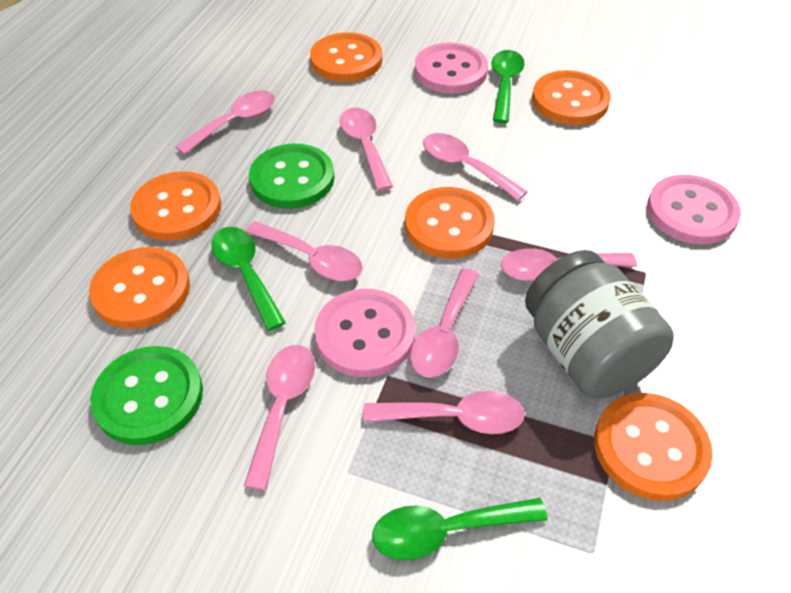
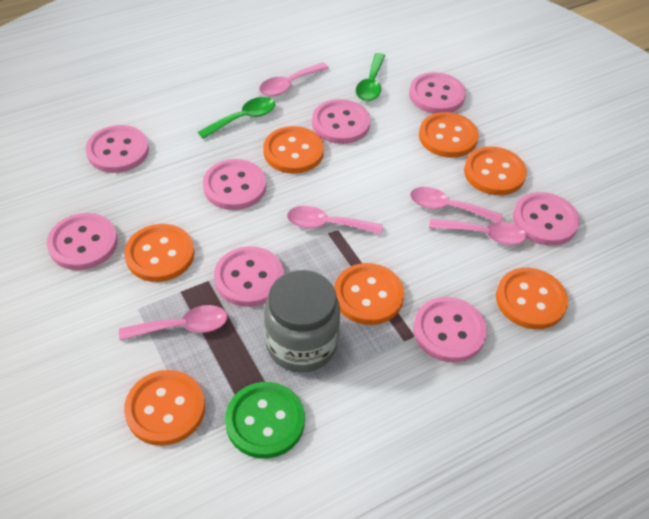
green button: [90,346,203,445] [249,144,335,209] = 2 -> [225,382,305,459] = 1
green spoon: [211,227,286,331] [372,498,547,560] [491,50,525,123] = 3 -> [198,97,275,139] [356,53,385,101] = 2
orange button: [89,247,190,329] [130,171,221,241] [310,32,382,82] [405,187,495,259] [532,70,611,125] [594,393,713,501] = 6 -> [124,224,194,282] [124,370,205,446] [263,126,324,174] [334,263,404,325] [419,112,479,158] [464,147,527,195] [496,268,568,329] = 7
pink button: [314,289,415,377] [415,43,488,93] [647,175,741,244] = 3 -> [47,213,118,270] [86,125,149,173] [203,159,266,210] [214,246,284,307] [312,99,370,144] [409,72,466,114] [413,297,487,362] [513,192,579,246] = 8
pink spoon: [175,90,275,155] [244,345,315,490] [245,221,363,281] [340,108,393,191] [363,391,525,434] [410,268,479,378] [423,133,528,201] [501,248,637,281] = 8 -> [119,305,228,340] [259,62,329,96] [287,206,383,235] [410,187,503,222] [429,219,527,245] = 5

